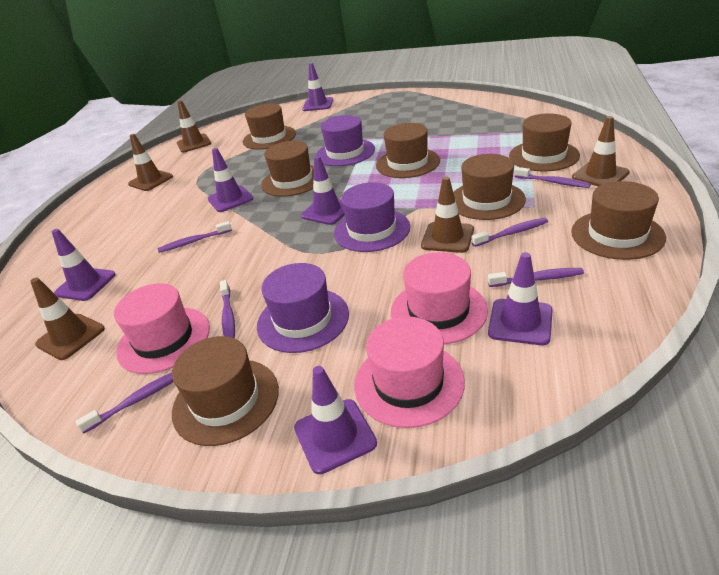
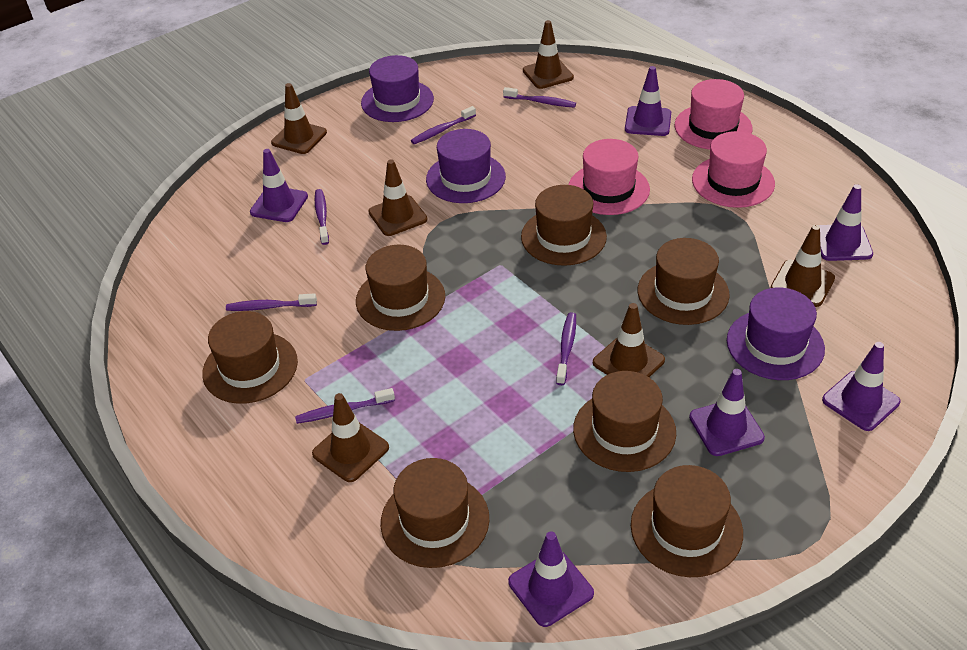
brown traffic cone: [30,278,105,360] [128,134,173,191] [177,100,211,152] [421,176,474,253] [572,116,630,186] = 5 -> [271,83,327,154] [312,393,389,482] [368,159,428,236] [523,20,574,89] [593,303,665,377] [771,225,835,307] = 6

